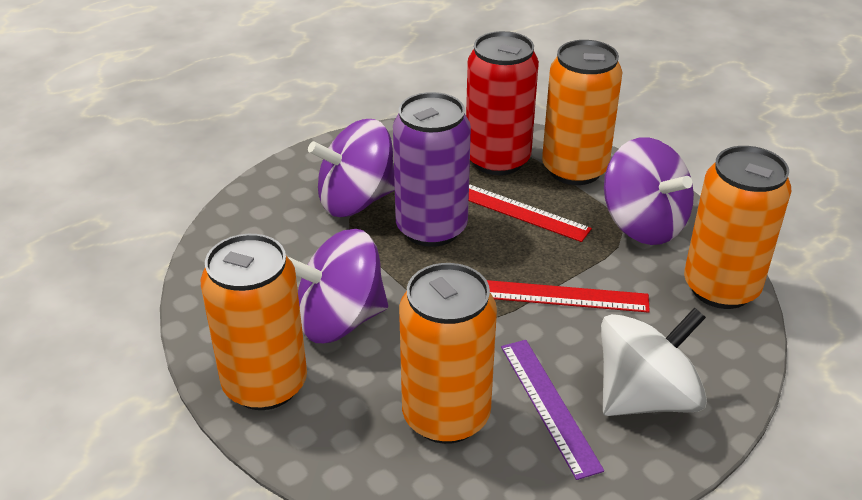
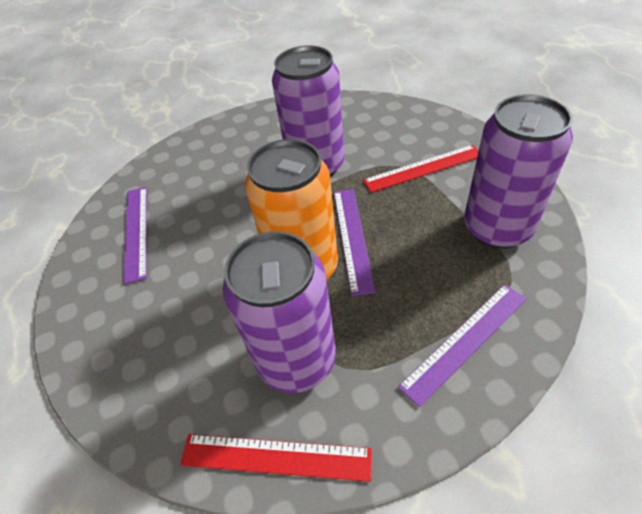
orange can: [201,234,307,410] [399,263,497,444] [542,40,623,185] [684,146,791,309] = 4 -> [245,139,338,280] = 1
purple can: [393,92,471,247] = 1 -> [223,231,336,393] [272,45,344,177] [464,94,573,249] = 3
purple ruler: [501,340,604,480] = 1 -> [124,187,147,284] [334,189,376,296] [398,284,527,407] = 3
purple spinning top: [288,229,388,343] [308,119,395,217] [604,137,694,245] = 3 -> none = 0
red can: [466,31,539,175] = 1 -> none = 0
white spinning top: [601,307,707,416] = 1 -> none = 0

